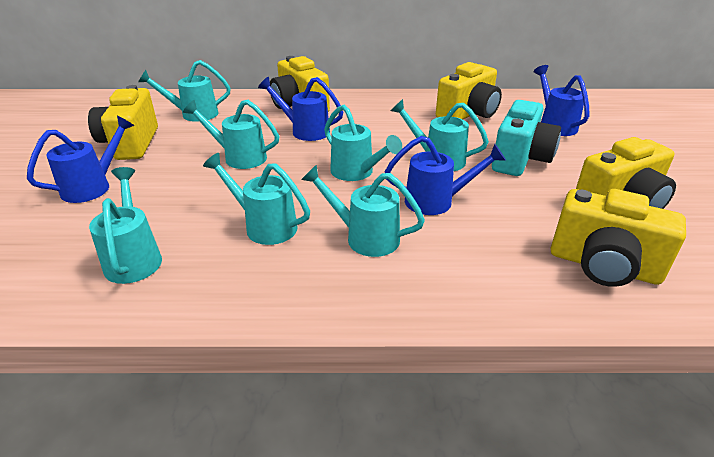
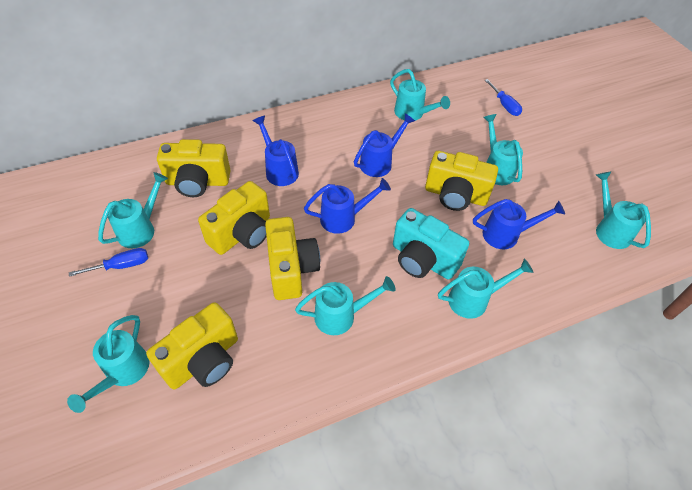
blue screwdriver: none = 0 -> [69,248,148,277] [485,79,522,116] = 2

